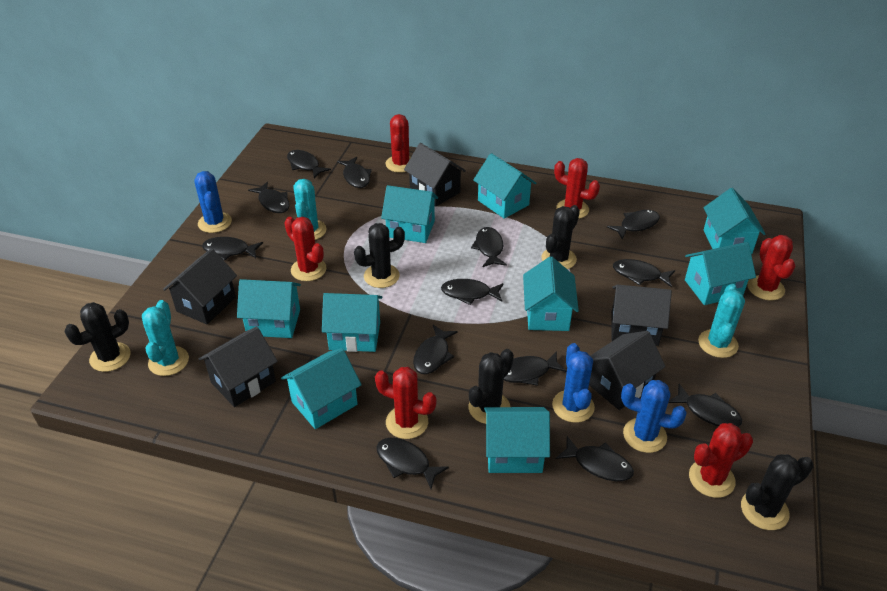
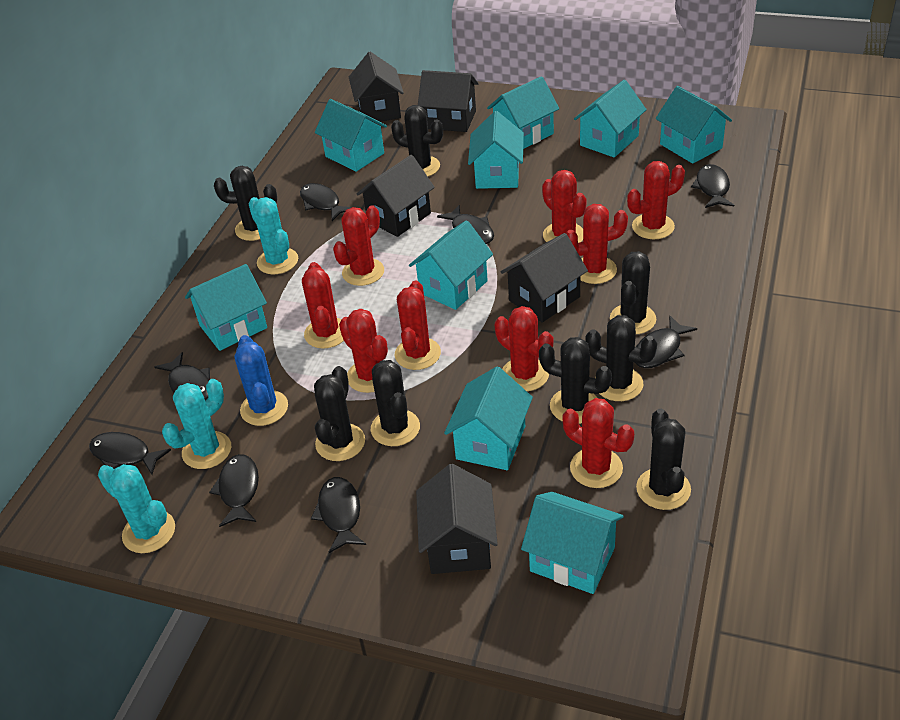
black cactus: [64,302,131,372] [354,223,405,288] [469,349,514,424] [541,205,580,269] [741,455,813,530] = 5 -> [214,166,277,241] [314,366,365,461] [371,360,420,446] [391,105,443,176] [539,337,612,424] [585,315,657,401] [610,251,656,334] [636,408,691,510] = 8
black fish: [202,237,263,261] [248,182,290,213] [287,150,331,178] [337,157,372,188] [376,438,449,489] [413,325,458,374] [441,279,504,305] [471,227,507,267] [504,351,567,386] [556,436,634,481] [607,210,660,240] [613,259,675,287] [668,384,742,427] = 13 -> [89,432,171,475] [154,352,210,401] [209,454,259,527] [300,183,352,221] [311,477,366,553] [437,205,494,244] [634,315,697,368] [691,164,734,208] = 8
blue cactus: [194,171,232,233] [552,343,595,423] [621,380,687,453] = 3 -> [235,335,288,426] = 1
red cactus: [284,217,326,281] [375,367,436,439] [386,114,411,173] [554,158,600,219] [689,423,753,498] [747,235,795,300] = 6 -> [302,262,344,349] [333,205,384,286] [339,309,388,393] [395,281,441,370] [495,306,553,391] [542,170,586,243] [563,398,634,488] [566,204,628,284] [627,161,685,239] = 9

